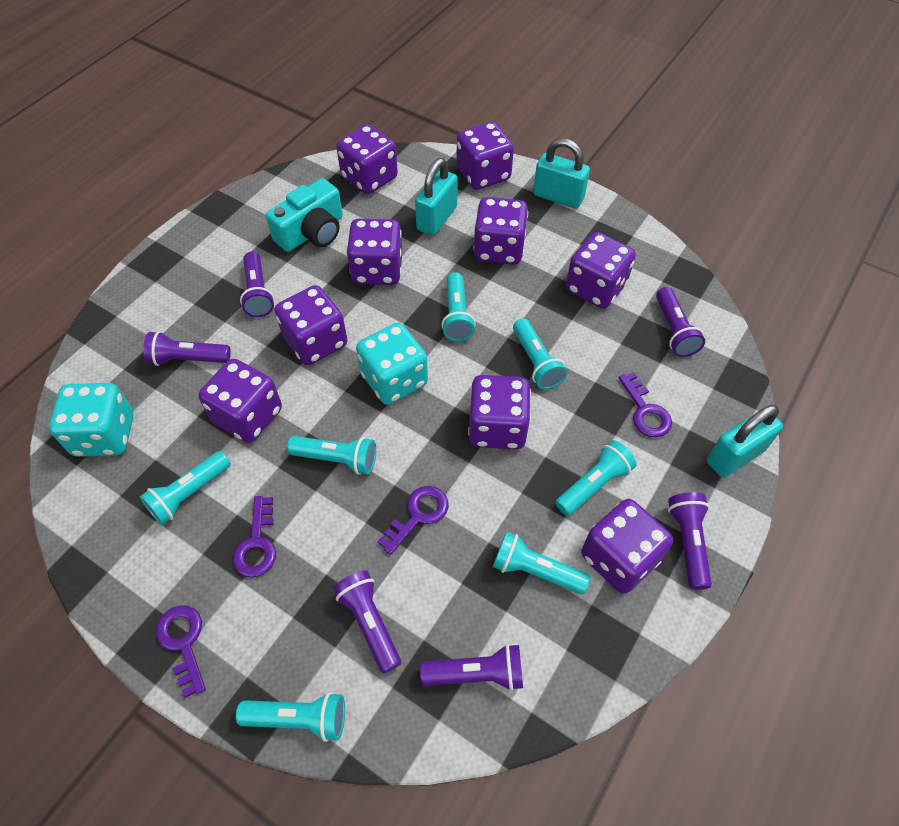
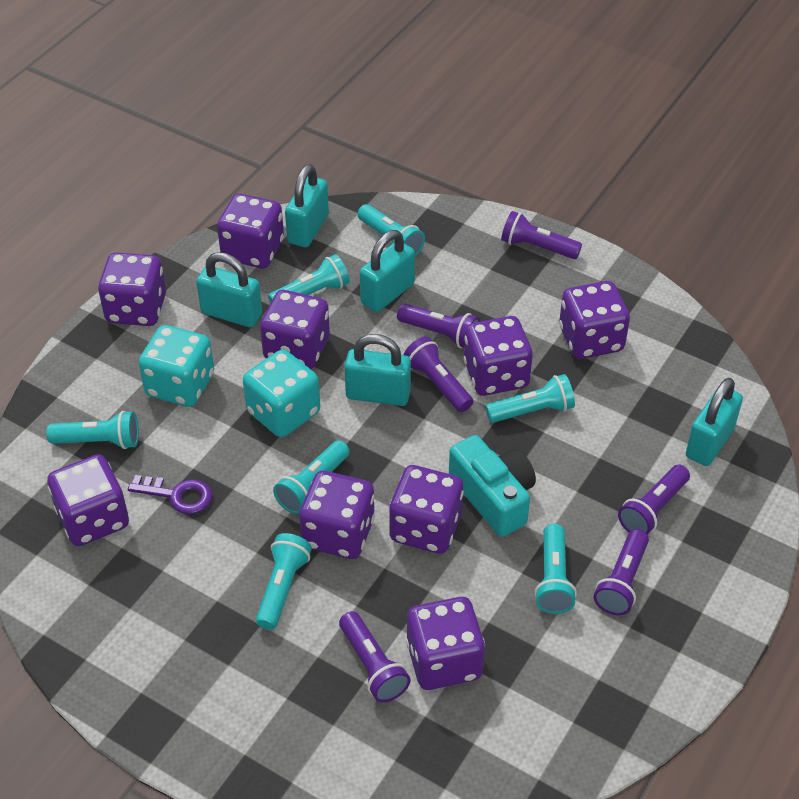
purple key: [156,605,206,698] [233,496,276,578] [377,486,449,555] [619,372,672,437] = 4 -> [128,475,212,514] = 1
turquoise padlock: [415,158,458,236] [533,138,590,209] [707,405,783,478] = 3 -> [196,252,262,328] [285,164,329,247] [345,334,411,406] [360,230,415,312] [686,378,743,466] = 5

